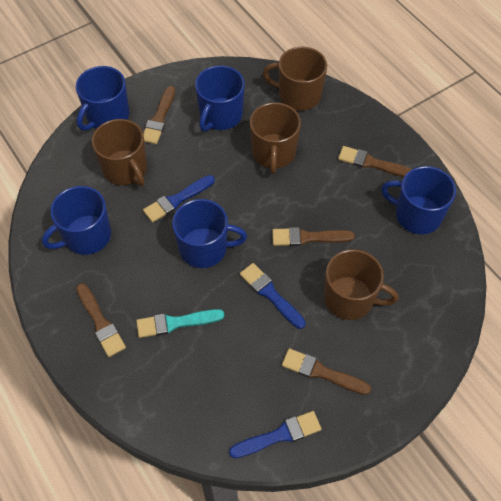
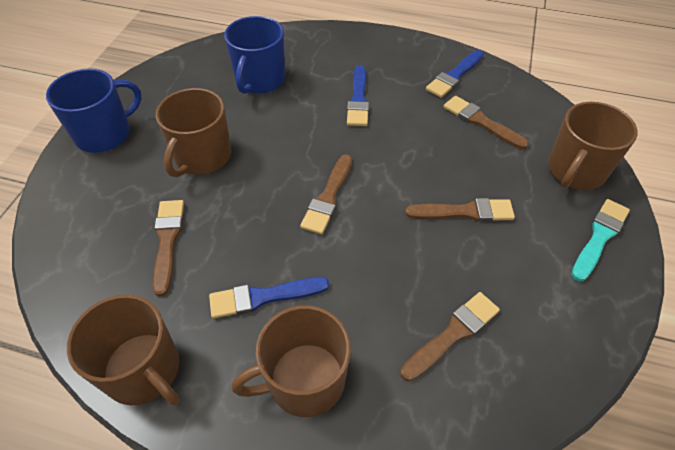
blue mug: [42,186,111,255] [76,66,129,131] [172,199,247,268] [195,65,245,132] [381,166,456,234] = 5 -> [46,68,142,153] [224,16,285,94] = 2

